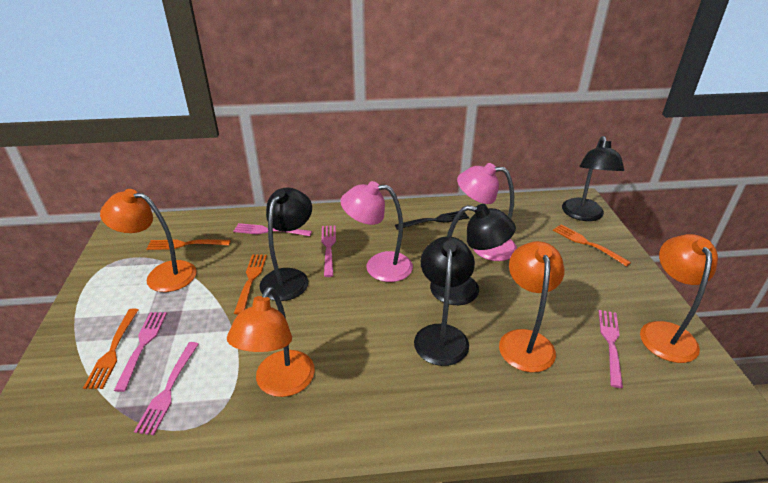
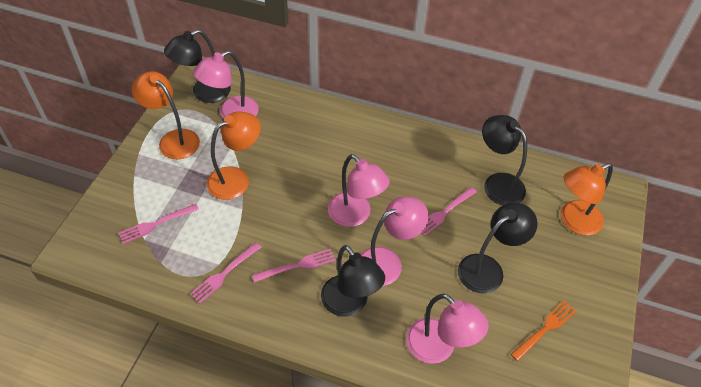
black fork: [395,211,469,230] = 1 -> none = 0
orange fork: [83,309,138,389] [146,239,231,250] [234,254,267,315] [553,224,631,267] = 4 -> [511,301,577,361] = 1
orange lamp: [100,189,197,292] [227,287,315,397] [499,241,565,372] [640,234,718,363] = 4 -> [132,71,200,159] [207,111,260,200] [561,163,613,235] = 3
pink fork: [114,312,167,392] [134,342,199,435] [233,223,312,236] [322,225,336,277] [599,310,623,388] = 5 -> [118,204,199,244] [190,242,262,304] [252,249,336,283] [422,187,477,236] = 4
pink lamp: [341,181,413,282] [457,163,517,261] = 2 -> [193,51,259,119] [328,154,390,227] [361,196,429,286] [406,293,489,364] = 4

